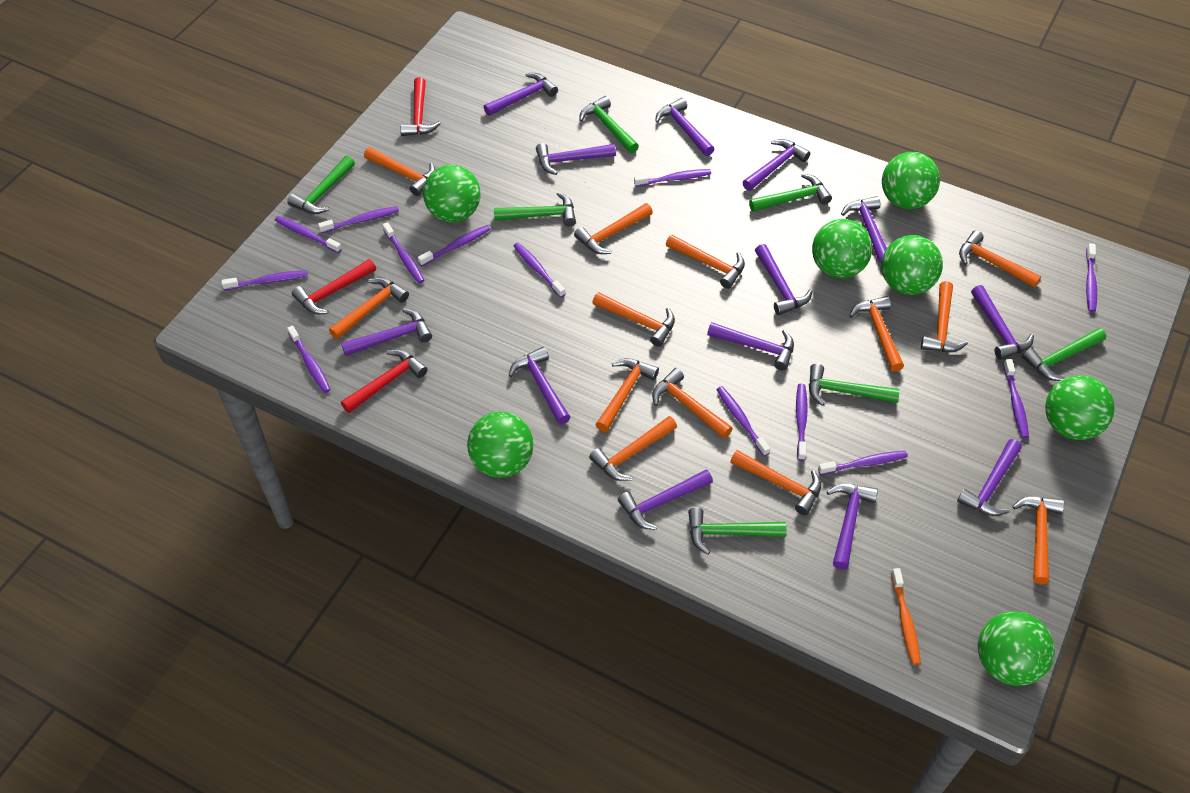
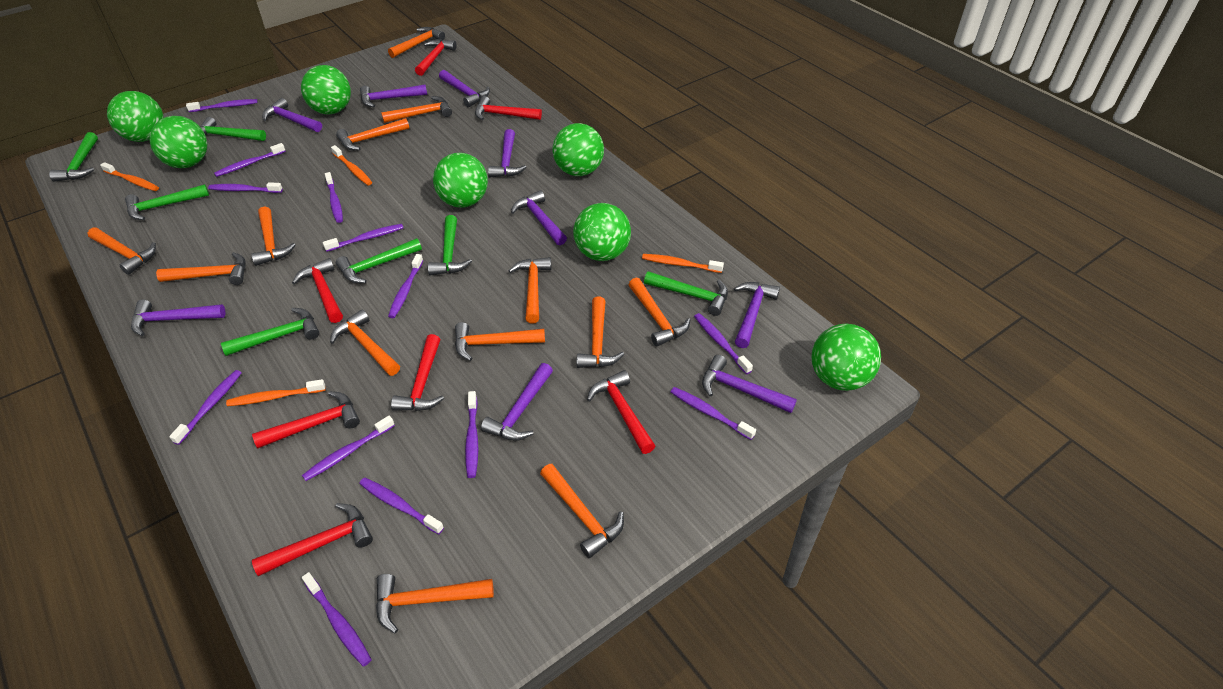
orange toothbrush: [891,568,921,665] = 1 -> [100,162,159,191] [226,379,326,406] [331,145,372,185] [642,254,724,273] = 4
purple hammer: [341,308,432,356] [484,73,558,116] [509,347,571,424] [536,143,616,175] [618,469,713,530] [655,98,714,156] [707,322,794,370] [742,139,810,191] [755,244,813,315] [827,484,878,570] [841,196,887,264] [957,439,1022,516] [971,285,1034,360] = 13 -> [131,299,225,336] [262,98,322,132] [360,85,427,107] [439,70,490,107] [481,363,553,441] [488,129,527,177] [511,190,567,245] [702,355,797,413] [734,282,780,348] = 9
red hammer: [292,259,376,314] [341,349,427,413] [400,77,441,136] = 3 -> [252,391,360,448] [252,503,373,576] [292,258,343,323] [391,334,444,411] [415,39,457,76] [475,96,542,120] [587,370,655,454] = 7

